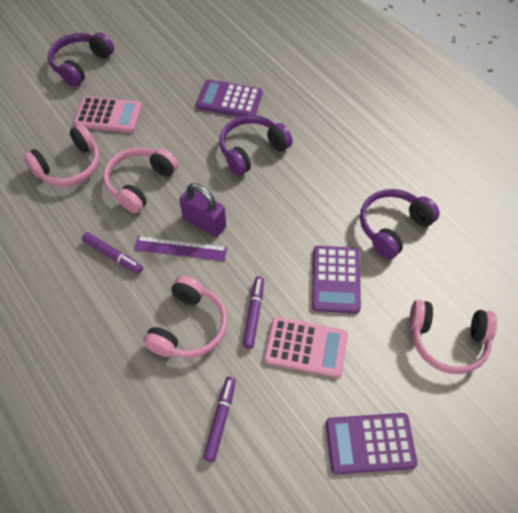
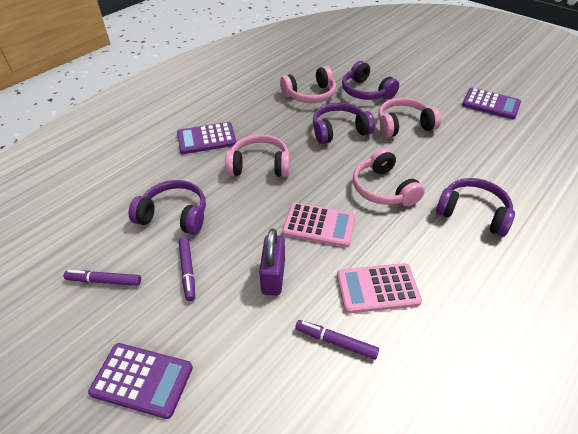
purple headphones: [48,32,114,87] [219,115,293,176] [360,189,440,259] = 3 -> [129,180,206,234] [313,103,375,144] [342,61,399,100] [436,178,515,237] = 4
purple ruler: [134,236,227,261] = 1 -> none = 0

